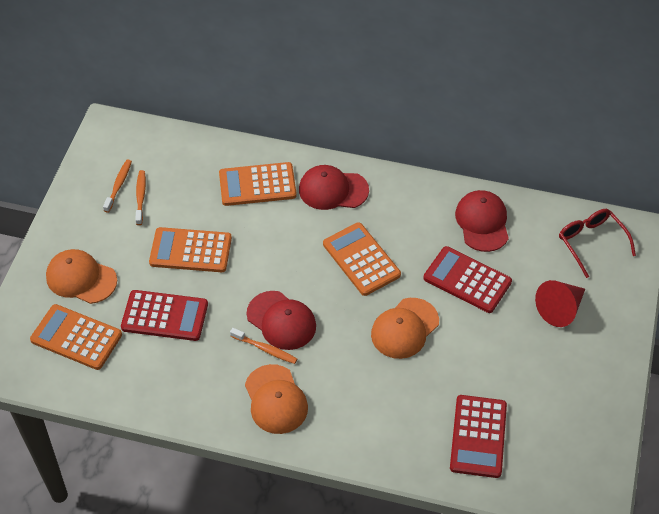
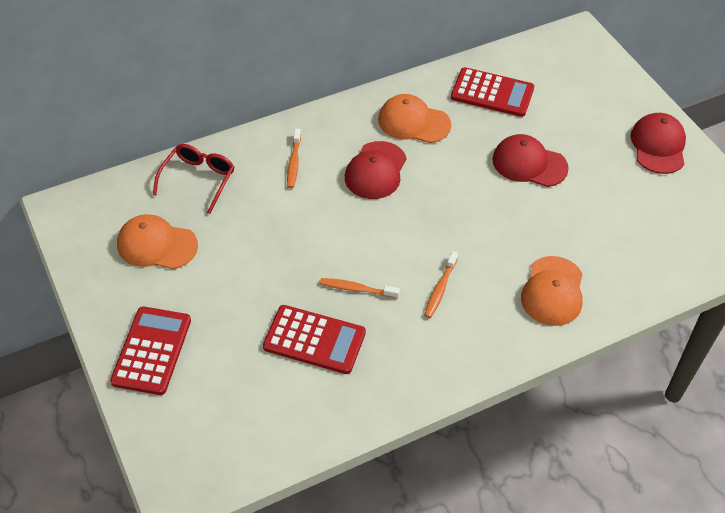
orange calculator: [30,304,122,370] [149,227,232,272] [219,162,297,206] [323,222,401,296] = 4 -> none = 0
red cone: [535,280,585,327] = 1 -> none = 0

